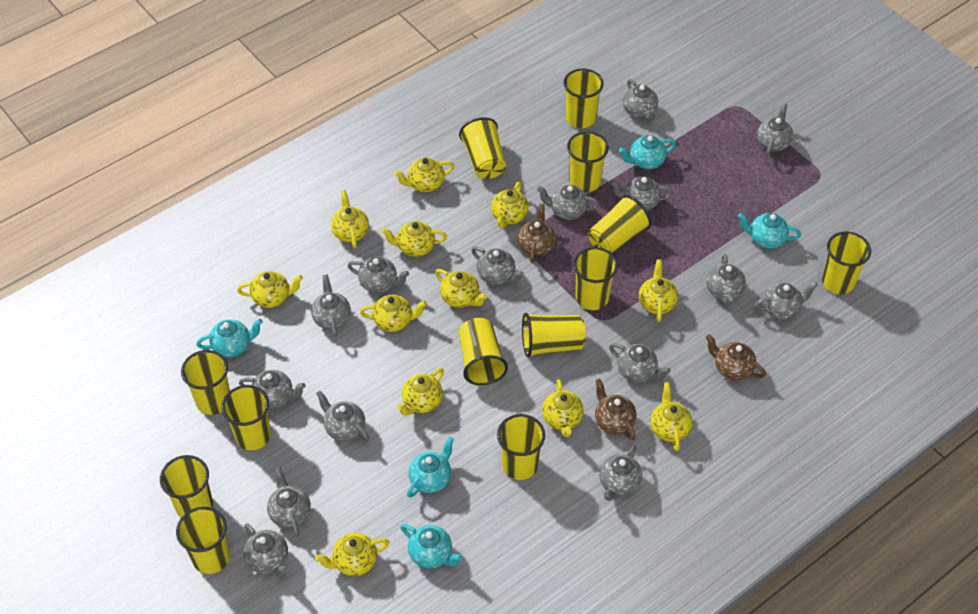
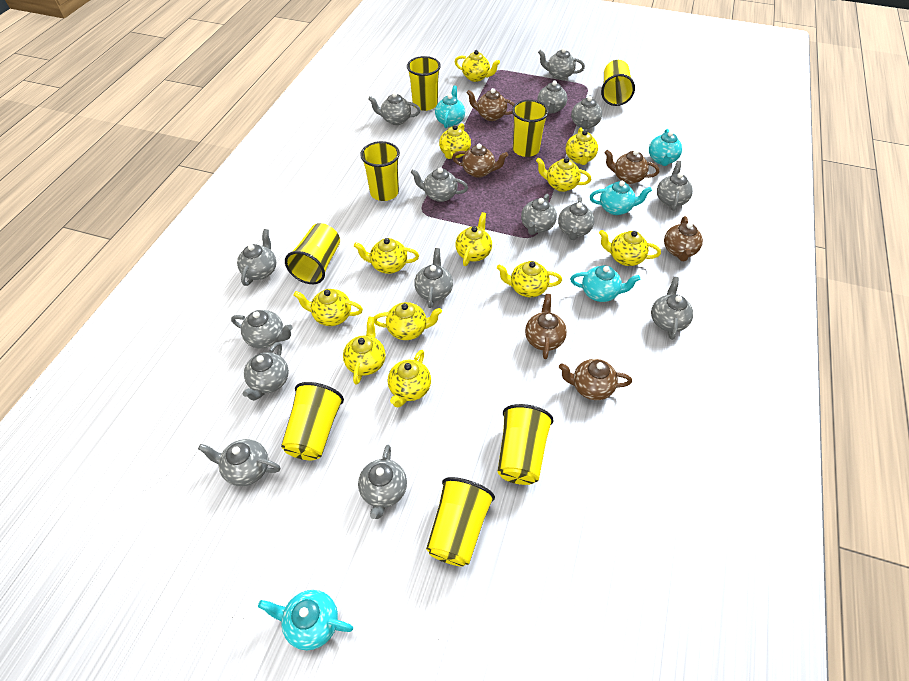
brown teapot: [518,203,556,263] [595,379,637,440] [706,334,766,380] = 3 -> [452,144,508,178] [467,88,515,121] [525,294,567,359] [559,359,632,400] [605,150,659,184] [664,216,703,261] = 6
yellow cup: [160,455,213,518] [176,507,230,574] [181,350,230,415] [221,385,271,450] [459,117,506,179] [459,318,508,385] [497,414,545,480] [522,313,585,357] [563,69,604,128] [567,131,609,192] [573,247,618,310] [588,195,651,253] [822,232,871,294] = 13 -> [281,382,344,460] [285,223,340,284] [360,141,400,201] [407,56,441,111] [426,477,495,567] [497,404,554,485] [512,100,549,157] [601,60,635,106] = 8

